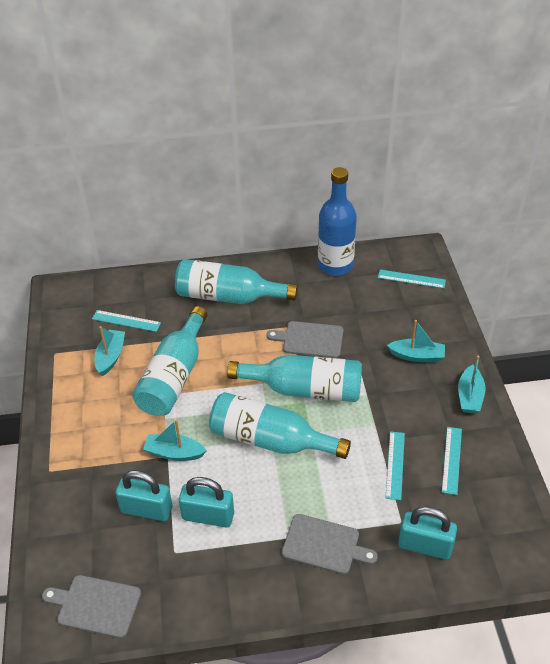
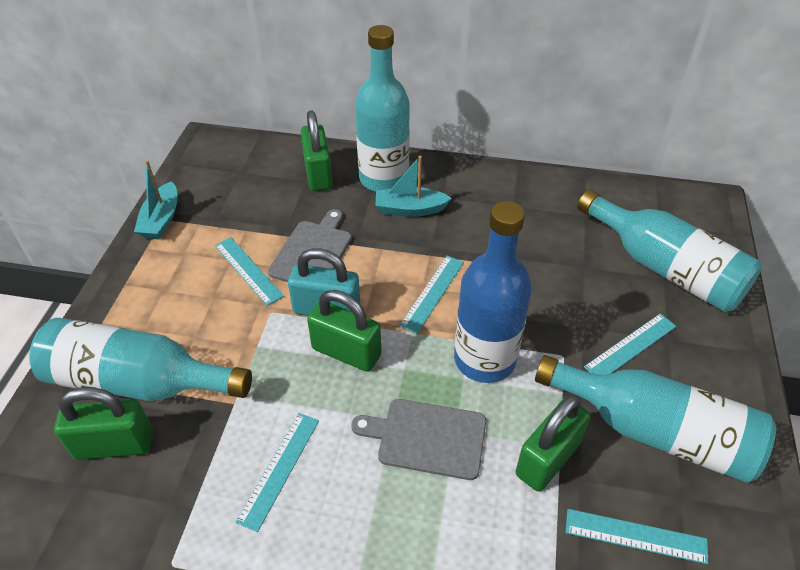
green padlock: none = 0 -> [54,387,153,460] [301,111,332,191] [307,290,381,372] [516,395,591,491] = 4
grey cutting board: [42,575,141,638] [267,321,343,358] [282,514,378,574] = 3 -> [268,209,352,282] [351,399,486,480] = 2
turquoise boat: [94,326,125,376] [143,420,207,461] [387,320,445,362] [458,356,486,414] = 4 -> [134,160,178,239] [376,156,452,217] = 2
turquoise padlock: [115,470,172,521] [179,477,234,527] [398,506,457,560] = 3 -> [288,248,360,316] = 1
turquoise ruler: [92,310,161,332] [378,269,446,288] [386,431,405,500] [442,427,462,495] = 4 -> [215,237,284,306] [235,413,319,532] [399,256,464,334] [566,509,709,564] [584,313,676,375] = 5

